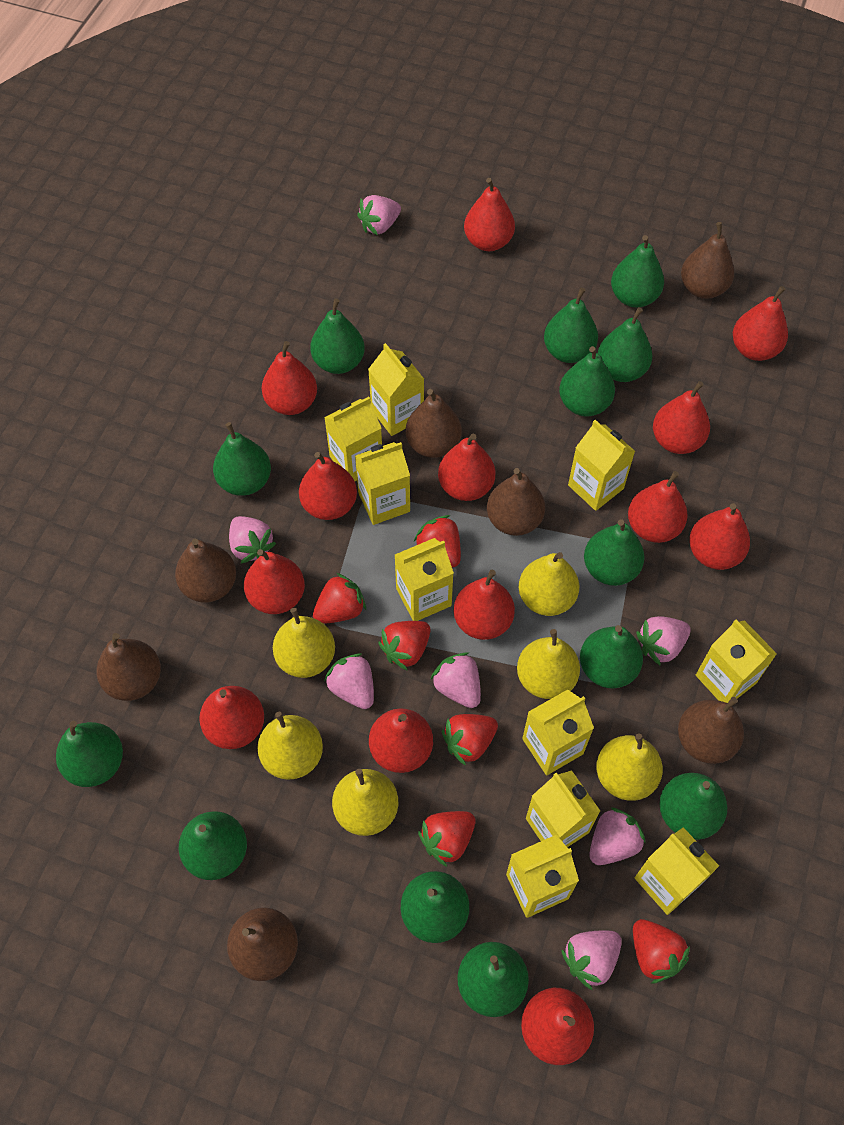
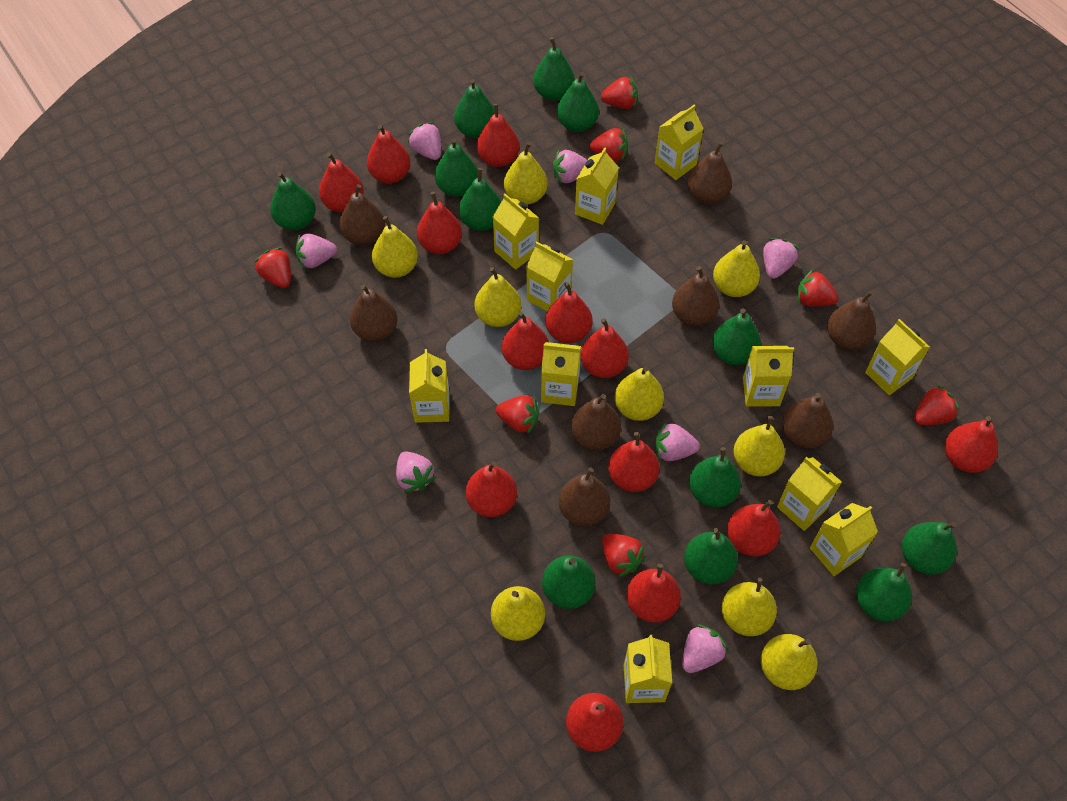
brown pear: [97,633,161,701] [175,539,236,603] [227,908,298,981] [406,389,462,458] [487,468,545,536] [678,697,744,764] [681,222,734,299] = 7 -> [340,184,385,245] [350,285,398,342] [559,467,610,526] [571,394,621,450] [672,266,720,326] [688,142,732,204] [782,393,833,448] [827,291,876,350] = 8
green pear: [56,721,123,787] [179,811,247,880] [213,422,271,496] [310,298,365,374] [401,871,469,943] [457,942,529,1017] [544,288,598,363] [559,346,615,416] [580,625,643,688] [584,519,644,586] [598,307,653,382] [611,235,664,307] [659,773,727,840] = 13 -> [270,172,316,230] [435,138,478,197] [454,79,495,138] [459,168,502,231] [533,37,575,101] [542,555,596,609] [557,72,599,132] [684,528,738,585] [689,447,741,508] [712,308,761,365] [856,563,912,621] [902,522,957,575] = 12
red strawberry: [313,573,366,624] [378,621,431,671] [414,515,461,568] [418,811,476,867] [442,714,498,766] [633,919,690,984] = 6 -> [254,248,291,288] [496,395,539,435] [590,127,628,161] [601,76,638,109] [602,534,646,577] [797,270,839,307] [914,385,959,425] = 7
yellow carton: [324,397,382,481] [355,442,410,525] [368,343,424,436] [395,538,454,621] [506,835,579,918] [522,689,594,775] [526,770,600,847] [568,420,635,511] [635,827,719,915] [696,620,777,703] = 10 -> [409,349,450,423] [493,194,539,270] [526,241,573,311] [541,342,581,406] [575,147,619,225] [624,635,672,703] [655,105,704,180] [743,346,794,406] [777,456,842,531] [810,503,878,576] [865,319,930,395] = 11
yellow pear: [257,712,323,780] [273,607,335,678] [332,769,398,836] [517,629,580,699] [519,552,579,616] [596,734,663,801] = 6 -> [372,216,418,278] [474,267,521,327] [491,586,545,641] [504,142,548,205] [615,366,664,421] [713,240,760,297] [722,578,777,636] [733,416,785,477] [761,634,818,690] = 9

